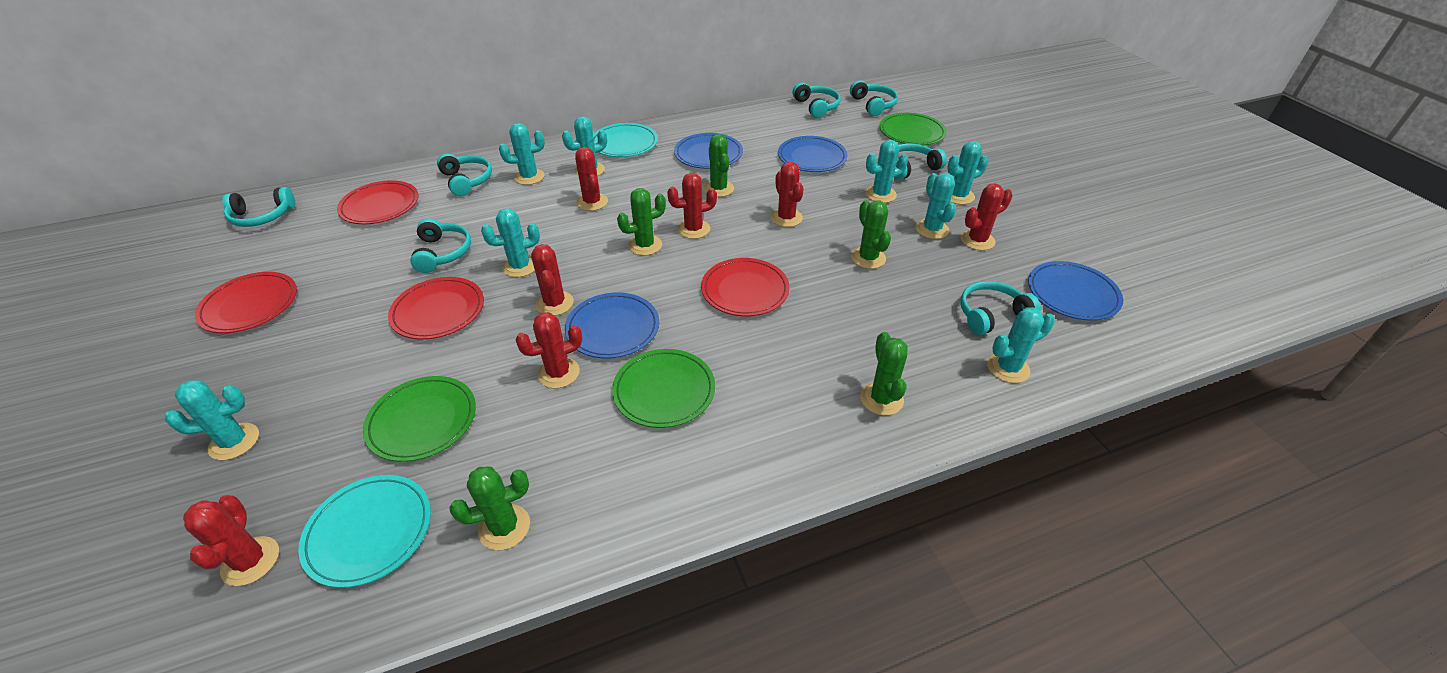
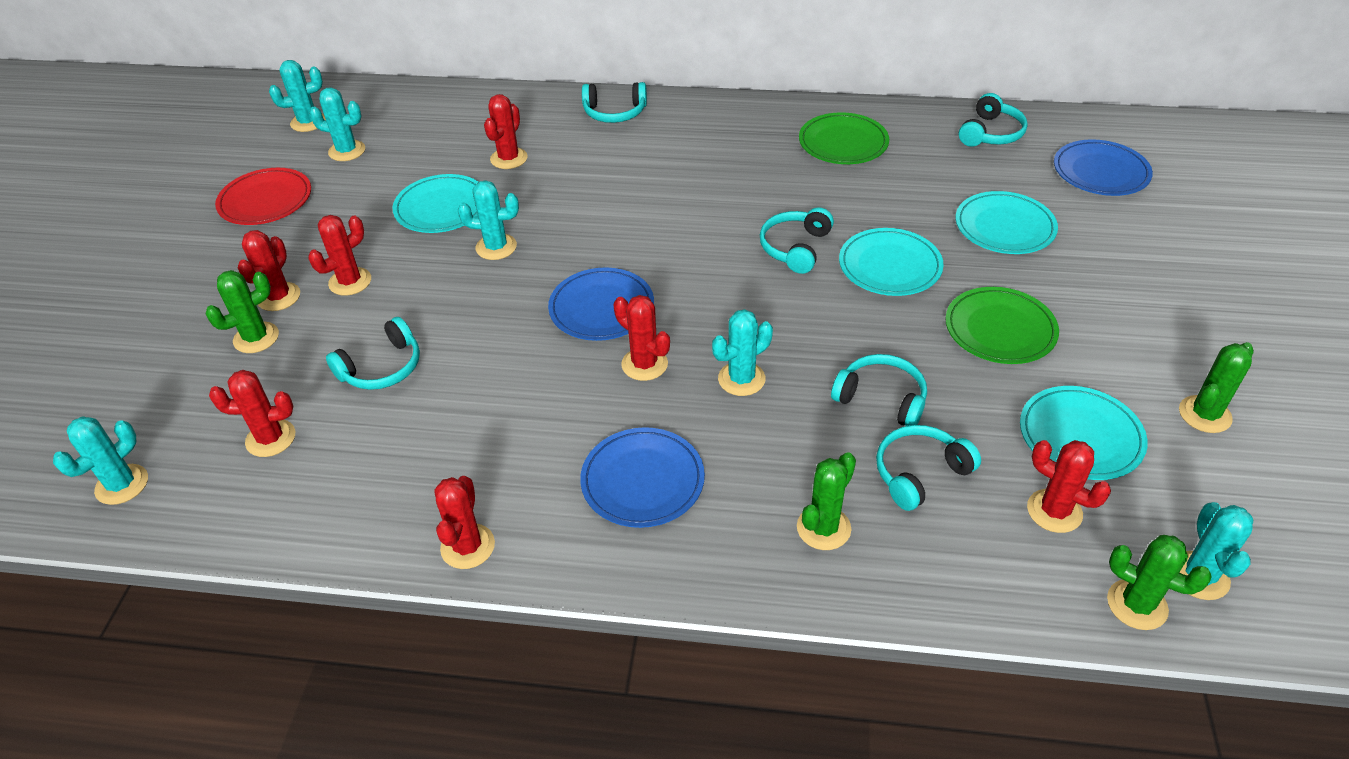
blue plate: [565,292,659,359] [674,133,743,169] [778,136,848,172] [1028,261,1123,321] = 4 -> [548,268,654,341] [580,427,705,528] [1054,139,1153,196] = 3
green cactus: [449,467,530,550] [617,188,666,256] [703,134,734,197] [851,200,891,269] [860,332,908,416] = 5 -> [205,270,279,353] [797,452,856,550] [1107,535,1212,630] [1179,342,1254,433] = 4
green plate: [363,376,476,462] [612,349,715,428] [879,113,947,145] = 3 -> [799,112,889,164] [946,287,1059,364] = 2
red plate: [195,272,297,333] [337,180,419,224] [388,277,484,340] [701,258,790,316] = 4 -> [215,168,311,225] = 1
turquoise cactus: [165,380,259,460] [481,209,540,277] [499,123,545,185] [562,117,607,176] [865,140,908,203] [916,173,956,239] [947,141,988,205] [987,307,1055,383] = 8 -> [53,416,148,505] [269,60,326,132] [309,87,365,161] [458,180,519,260] [712,309,773,396] [1179,502,1253,600] = 6
turquoise headphones: [222,187,295,227] [410,218,471,273] [437,154,492,196] [793,83,841,118] [850,80,898,116] [895,143,947,180] [960,281,1041,335] = 7 -> [326,317,420,390] [582,82,647,123] [760,207,834,274] [831,354,927,426] [876,425,981,511] [959,93,1028,147] = 6
turquoise plate: [298,475,431,588] [593,123,658,157] = 2 -> [392,174,478,233] [839,228,944,296] [955,191,1058,254] [1020,386,1148,480] = 4

